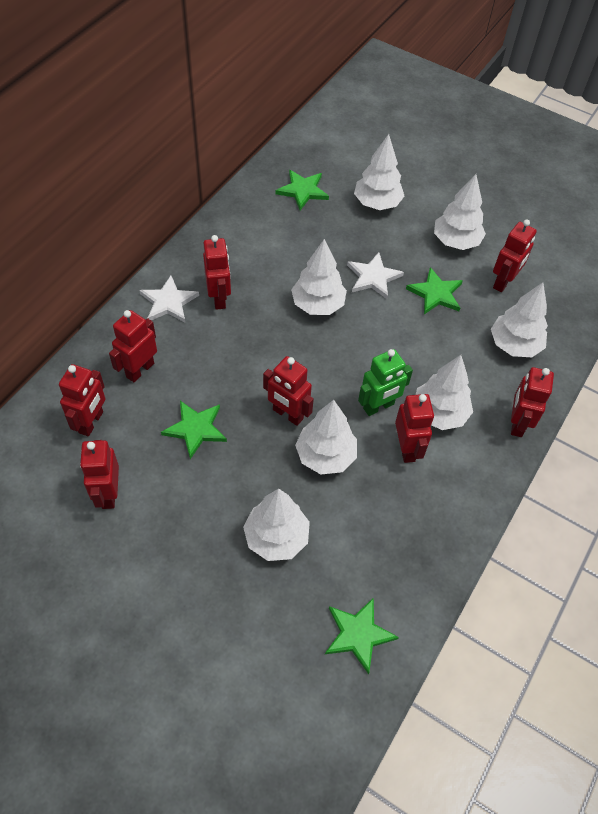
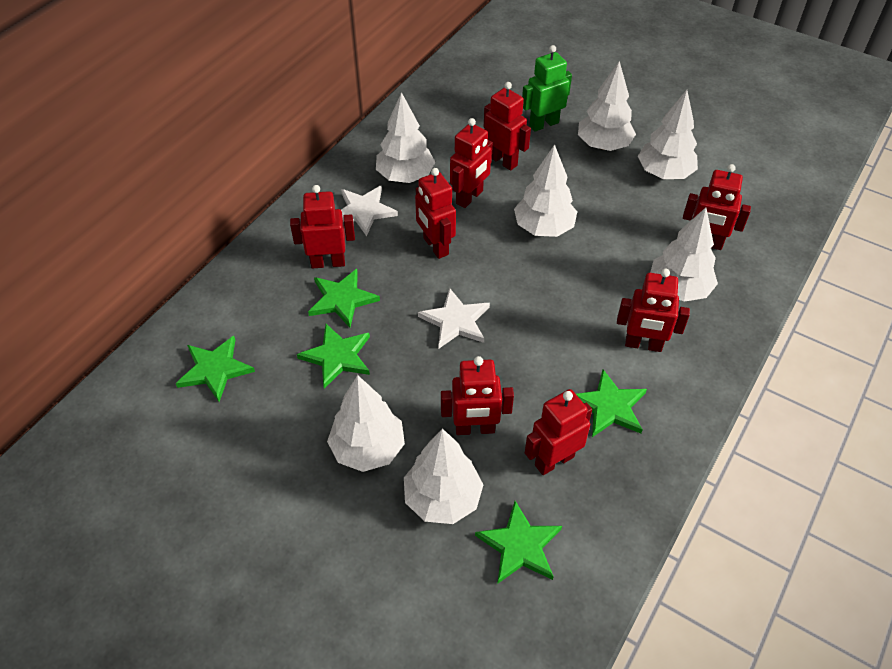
green star: [161,401,227,459] [275,170,329,210] [325,597,399,674] [406,267,463,314] = 4 -> [175,336,255,402] [297,324,370,389] [308,269,380,328] [475,501,562,584] [576,369,647,437] = 5

